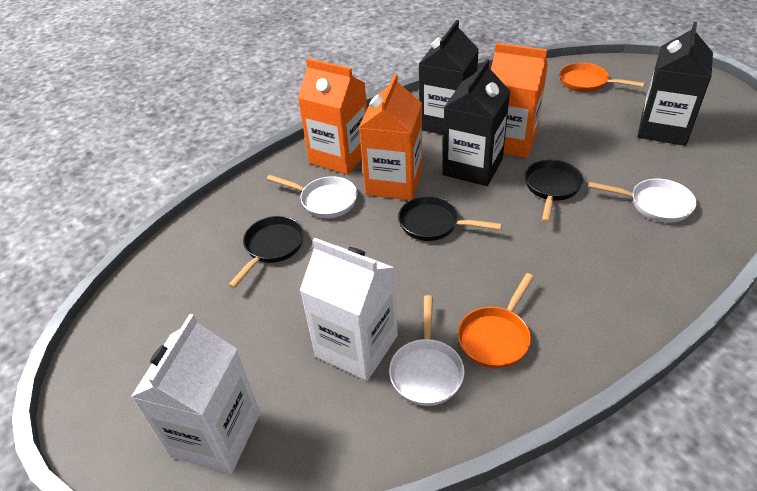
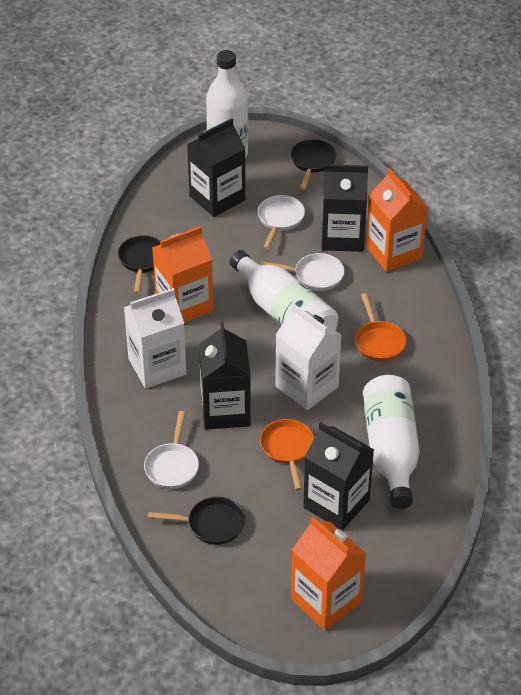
black carton: [419,20,479,135] [443,59,510,186] [638,22,713,146] = 3 -> [187,118,246,217] [199,323,251,430] [303,422,374,530] [322,164,368,252] = 4
white bottle: none = 0 -> [206,50,248,158] [229,250,338,330] [363,375,420,509] = 3

